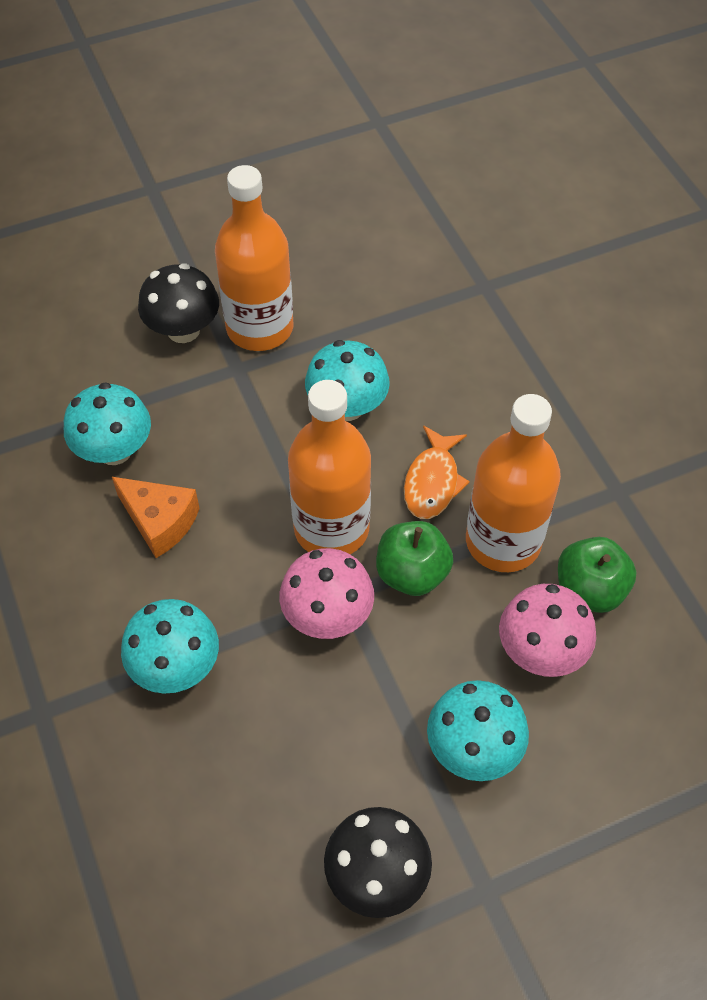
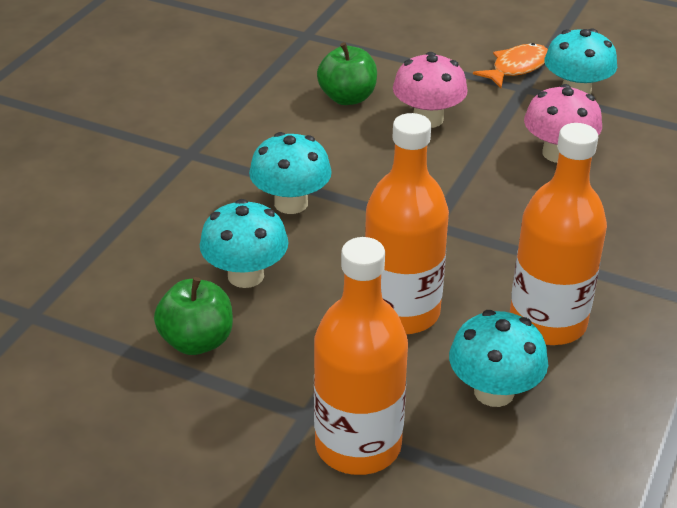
black mushroom: [138,263,219,343] [324,807,432,918] = 2 -> none = 0
orange cheese: [112,477,200,558] = 1 -> none = 0

